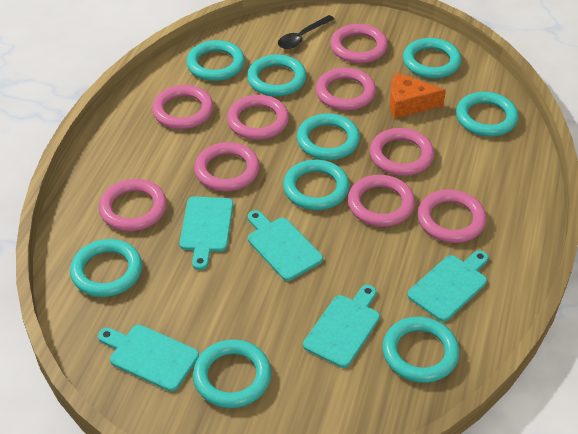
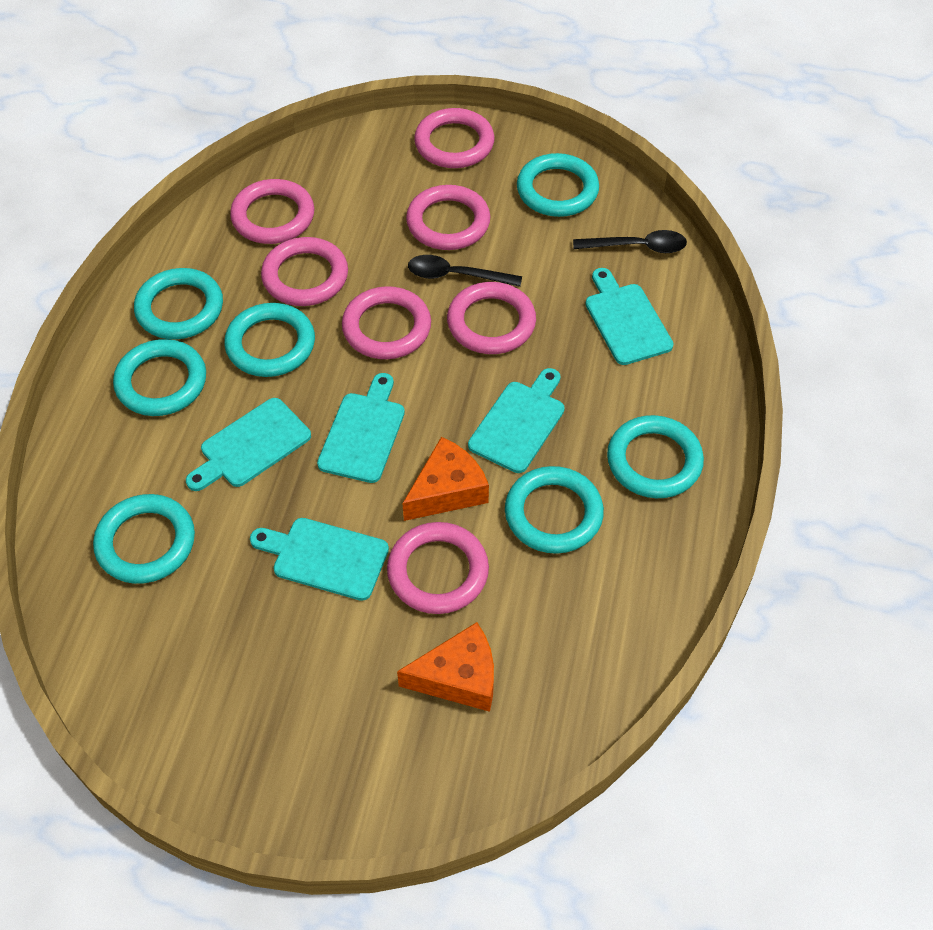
black spoon: [278,15,334,49] = 1 -> [408,255,522,287] [573,230,687,253] = 2
orange cheese: [390,73,446,119] = 1 -> [397,622,494,712] [402,437,489,521] = 2
pink ring: [99,179,167,231] [152,85,214,129] [194,142,260,191] [227,95,289,140] [316,67,376,111] [330,24,388,63] [348,175,415,227] [370,128,434,176] [418,190,486,243] = 9 -> [230,179,314,244] [261,237,348,306] [342,286,431,359] [387,522,489,614] [406,185,490,250] [414,108,495,168] [447,282,536,354] = 7
turquoise ring: [70,239,142,297] [186,40,245,81] [193,339,271,408] [247,54,306,97] [283,160,350,210] [297,113,360,160] [382,317,460,383] [403,38,461,79] [456,92,518,137] = 9 -> [93,494,195,584] [113,339,206,416] [134,268,223,339] [224,303,315,377] [505,466,604,554] [517,153,599,217] [607,415,704,498] = 7

